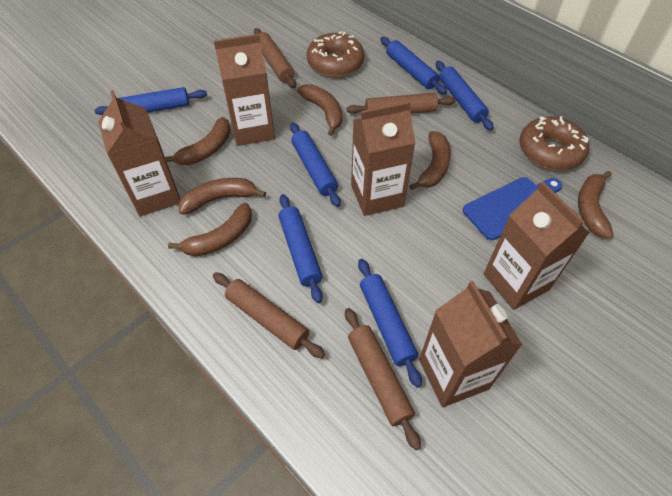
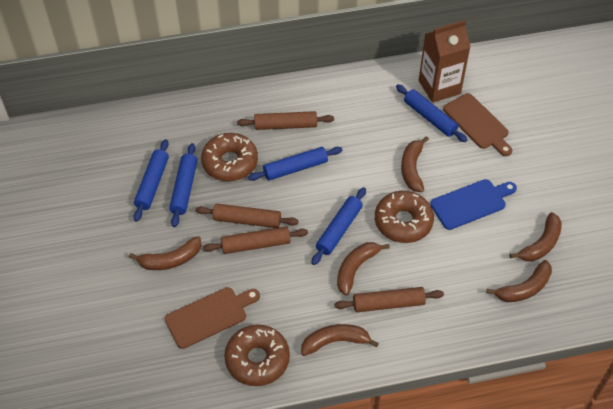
blue rolling pin: [94,87,207,115] [279,194,323,303] [290,123,341,207] [358,259,422,388] [380,37,447,94] [436,61,494,131] = 6 -> [133,139,169,222] [169,143,197,227] [248,147,342,181] [311,187,366,265] [396,84,467,142] = 5
brown carton: [98,90,181,216] [214,34,275,146] [351,101,416,216] [419,281,522,407] [484,182,590,310] = 5 -> [419,20,471,103] = 1
brown cutting board: none = 0 -> [165,287,260,349] [443,93,512,156] = 2
brown donut: [307,31,364,77] [519,116,589,170] = 2 -> [201,133,258,181] [224,325,290,386] [375,191,434,243] = 3

